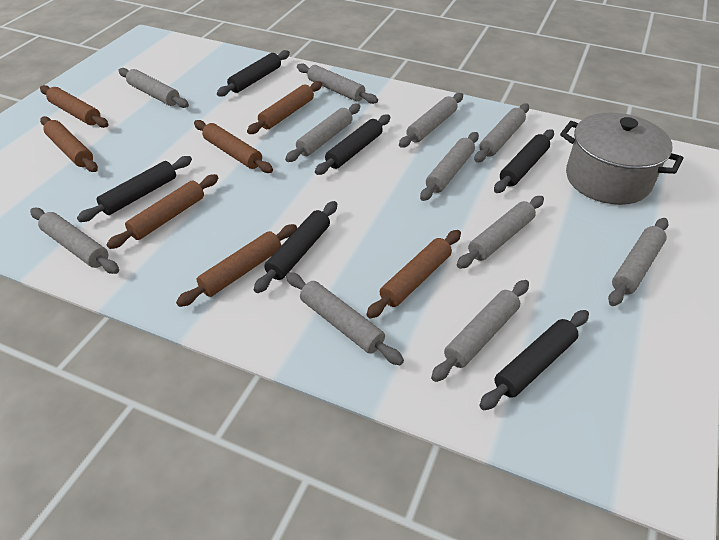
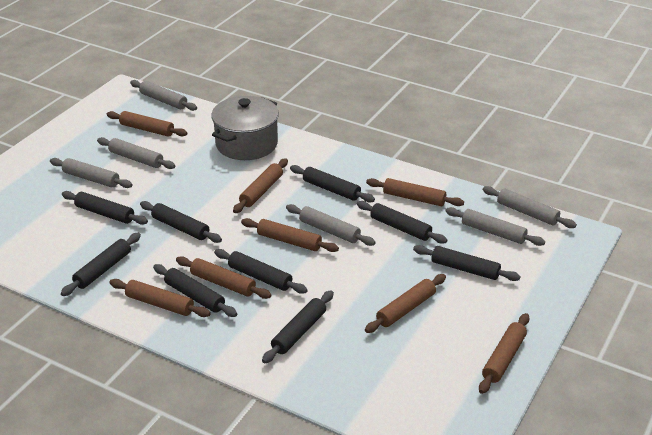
black rolling pin: [77,156,192,222] [217,50,290,96] [254,201,337,293] [315,114,390,175] [479,310,589,410] [494,129,554,193] = 6 -> [61,233,141,296] [62,191,148,225] [140,201,222,243] [153,264,237,317] [214,249,308,294] [262,290,334,364] [290,165,375,203] [357,201,447,244] [413,245,521,281] = 9
brown rolling pin: [40,85,109,128] [40,116,98,172] [107,174,218,249] [176,224,297,307] [194,120,273,173] [247,81,322,134] [366,230,461,319] = 7 -> [107,111,187,137] [109,279,211,317] [176,256,272,299] [233,158,288,213] [241,218,339,252] [365,274,446,333] [366,178,464,206] [479,313,529,394] = 8
grey rolling pin: [30,208,119,274] [118,68,189,108] [285,104,360,162] [286,272,404,365] [297,63,378,104] [399,93,463,148] [420,132,479,201] [431,280,529,382] [457,196,544,269] [474,103,529,163] [608,218,669,306] = 11 -> [50,158,133,188] [97,137,175,169] [130,80,197,111] [286,204,376,246] [445,207,545,246] [483,186,577,228] = 6

